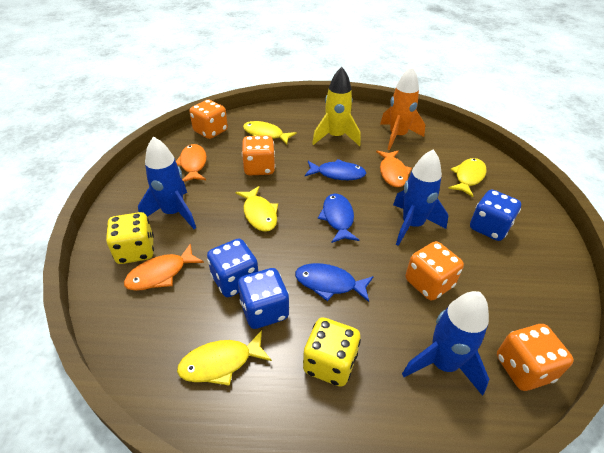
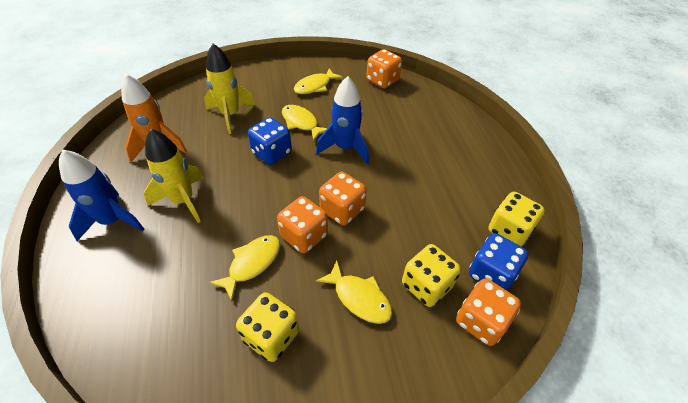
blue dice: [207,239,258,297] [238,268,289,329] [470,189,521,241] = 3 -> [248,117,292,165] [469,233,529,291] = 2
blue fish: [295,263,374,302] [305,159,366,180] [318,193,359,243] = 3 -> none = 0
blue rocket: [138,136,196,229] [393,149,448,246] [402,291,489,396] = 3 -> [59,149,144,241] [316,76,369,164] = 2
orange fish: [124,243,204,291] [176,144,207,182] [376,150,412,187] = 3 -> none = 0
yellow dice: [106,212,154,264] [303,318,361,387] = 2 -> [236,292,299,362] [402,244,461,307] [488,192,545,246] = 3
yellow rocket: [312,67,361,146] = 1 -> [144,129,203,223] [204,44,255,134] = 2

